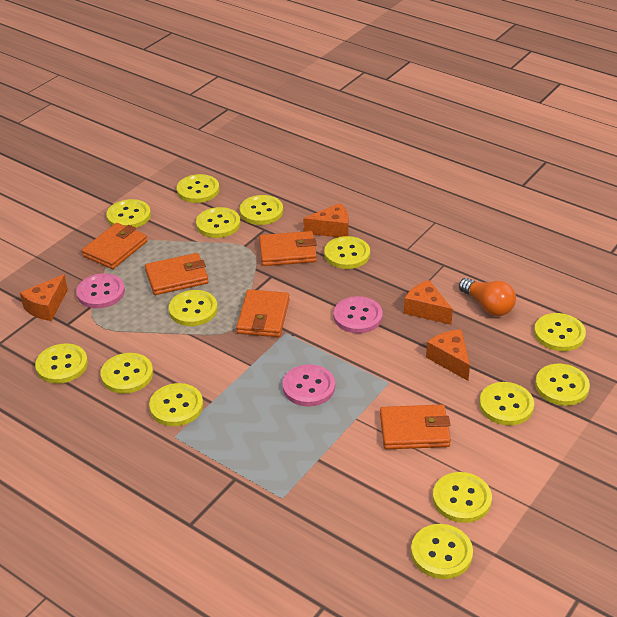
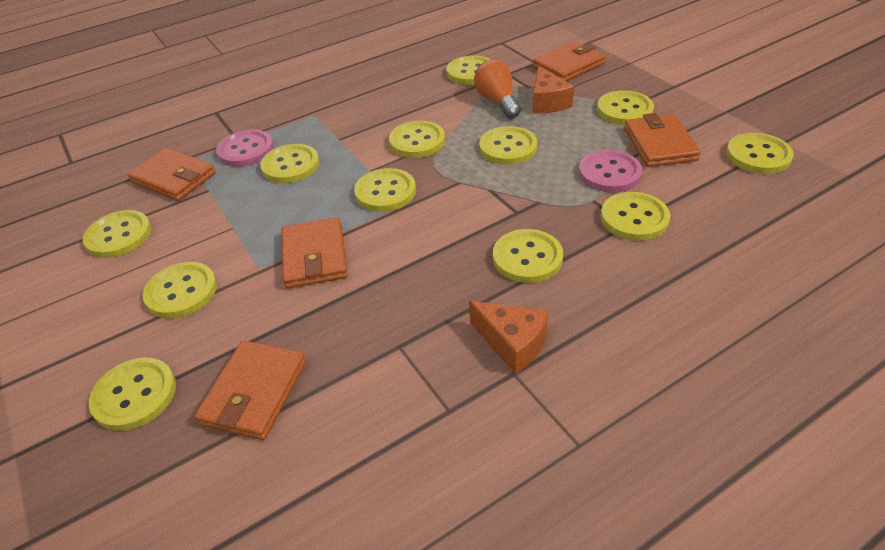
orange cheese: [20,274,68,321] [303,203,349,237] [404,280,453,325] [426,329,470,381] = 4 -> [469,301,548,374] [532,66,574,114] = 2
pink button: [76,273,125,308] [283,364,335,406] [333,296,383,333] = 3 -> [216,130,274,167] [579,150,642,192] = 2
yellow button: [35,344,88,384] [100,353,153,394] [107,199,151,228] [149,383,203,426] [169,290,218,326] [177,174,219,203] [196,207,240,238] [239,195,283,225] [324,236,370,269] [411,524,473,579] [433,472,492,523] [479,382,534,425] [534,313,586,351] [535,364,590,406] = 14 -> [83,210,151,258] [89,357,176,431] [143,262,217,318] [260,144,319,183] [354,168,416,212] [389,121,445,158] [446,55,491,85] [479,126,537,165] [493,229,563,283] [597,90,654,125] [601,192,670,241] [726,133,794,174] = 12

